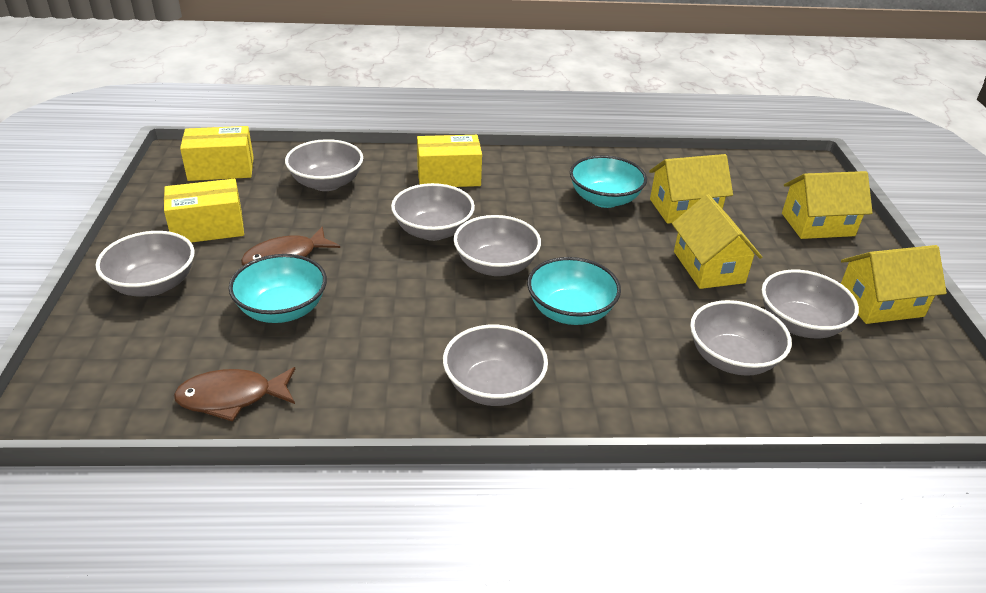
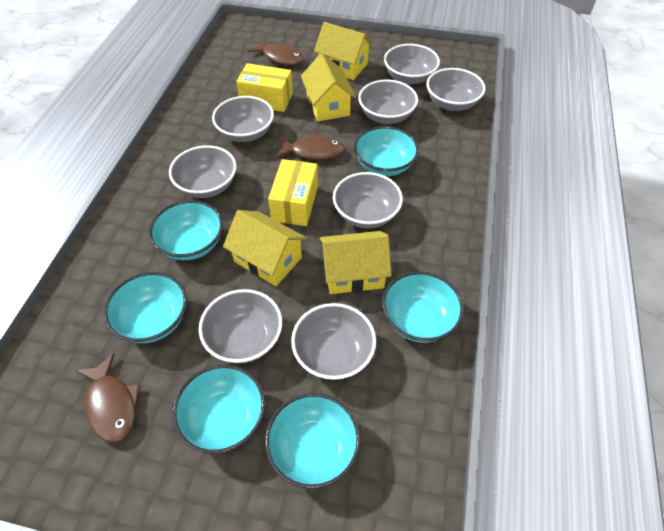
brown fish: [174,367,295,422] [241,226,340,266] = 2 -> [75,353,140,443] [248,39,304,66] [275,132,345,160] = 3
grey bowl: [96,231,195,297] [285,139,363,191] [391,183,475,241] [443,325,548,406] [453,215,541,276] [690,300,792,376] [762,270,859,338] = 7 -> [169,145,237,198] [199,289,282,364] [212,96,274,142] [291,303,376,380] [333,172,403,228] [358,80,418,124] [384,44,440,85] [426,68,485,111] = 8
turquoise bowl: [229,254,327,323] [527,257,621,325] [570,155,647,208] = 3 -> [104,272,187,343] [149,200,223,260] [173,365,265,454] [265,393,360,489] [354,126,419,176] [382,271,464,343] = 6
yellow box: [164,179,244,243] [180,126,254,181] [417,135,482,187] = 3 -> [236,63,293,112] [268,159,318,226] = 2

